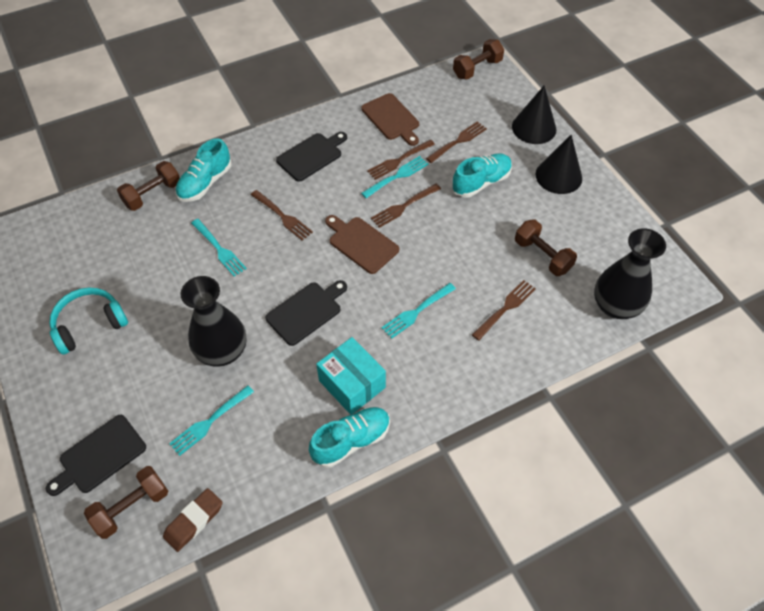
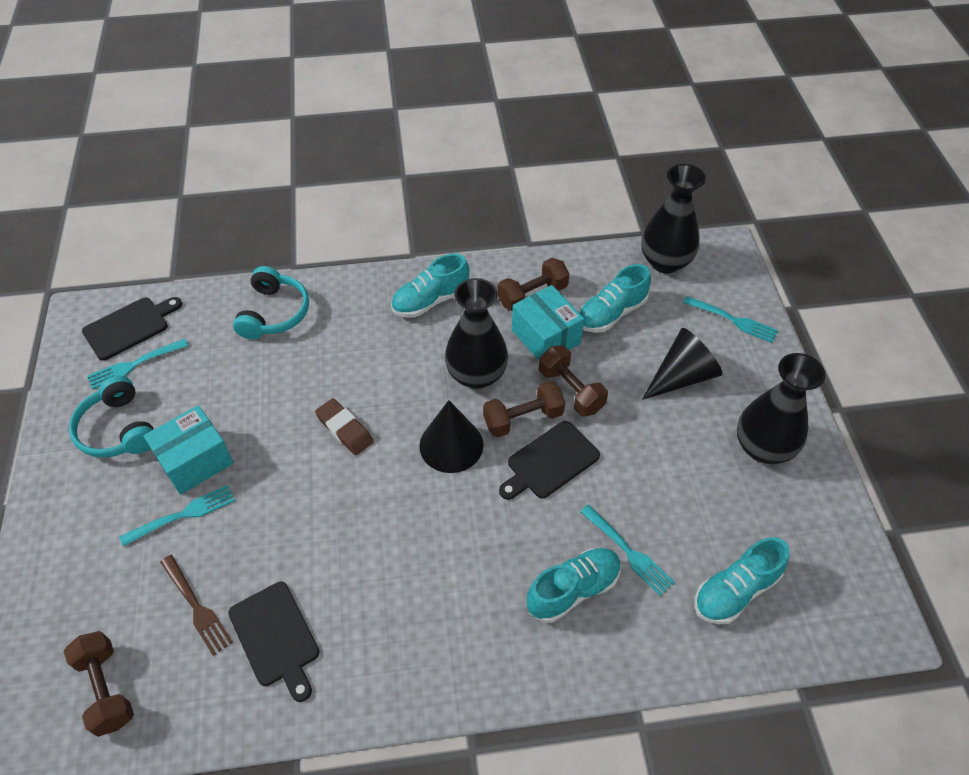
black vase: [180,276,246,367] [594,228,666,319] = 2 -> [445,278,508,389] [641,164,706,273] [737,353,826,464] = 3
brown cutting board: [325,215,399,274] [361,93,419,146] = 2 -> none = 0
brown fork: [251,190,313,241] [367,140,435,180] [371,184,441,228] [426,121,487,163] [472,280,536,341] = 5 -> [160,555,233,656] = 1
turquoise box: [316,337,386,415] = 1 -> [144,405,234,495] [512,285,584,360] = 2
turquoise headphones: [49,288,128,355] = 1 -> [69,375,154,458] [233,266,309,340] = 2
turquoise shoe: [176,138,232,202] [309,407,390,468] [452,153,512,197] = 3 -> [391,254,469,318] [527,548,621,623] [579,264,651,333] [694,537,790,624] = 4

